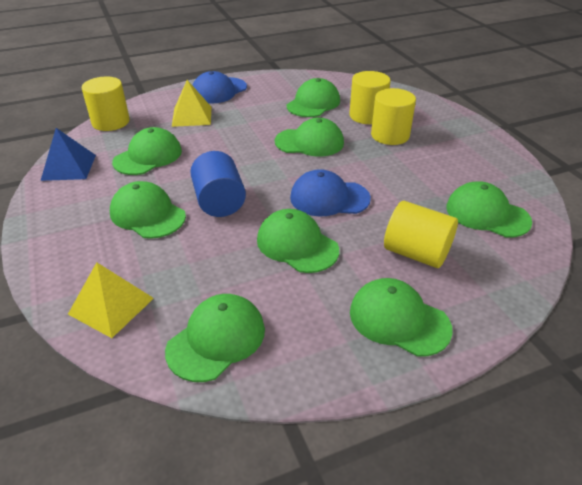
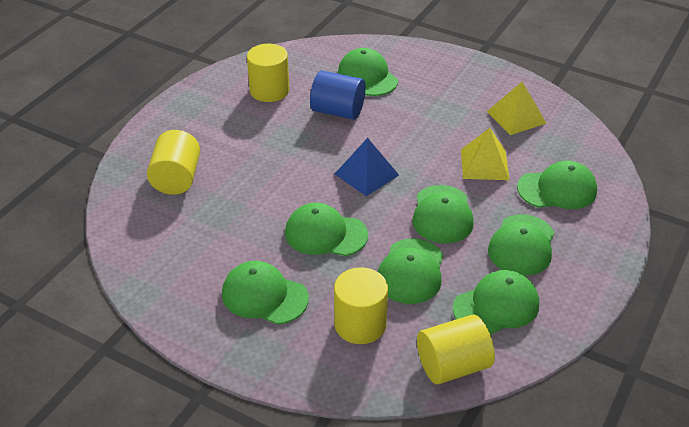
blue cap: [192,71,247,104] [290,169,371,216] = 2 -> none = 0

